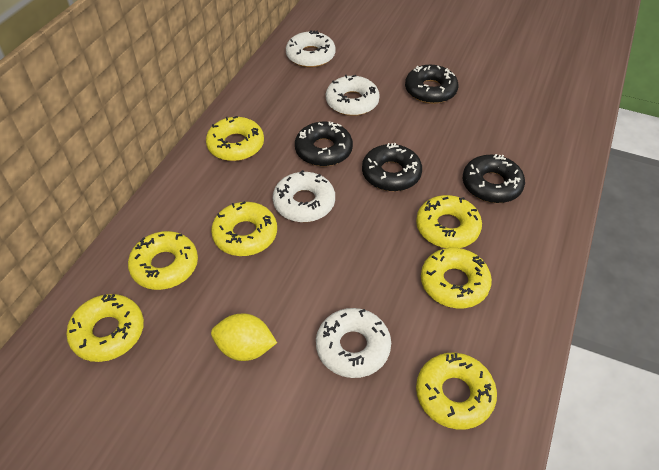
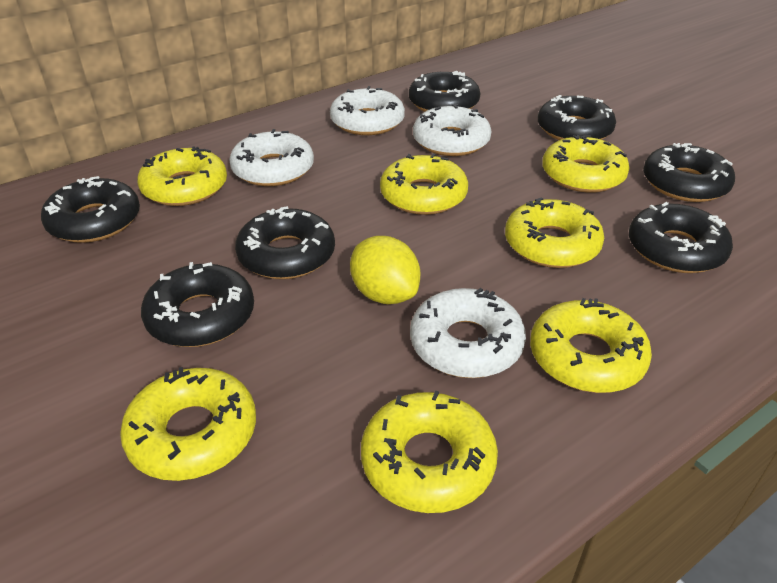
black donut: [295,121,353,166] [362,143,422,191] [405,65,458,104] [463,154,525,203] = 4 -> [41,176,140,243] [141,262,254,347] [235,206,335,279] [409,71,480,112] [538,95,616,140] [629,202,733,273] [643,143,735,202] = 7

